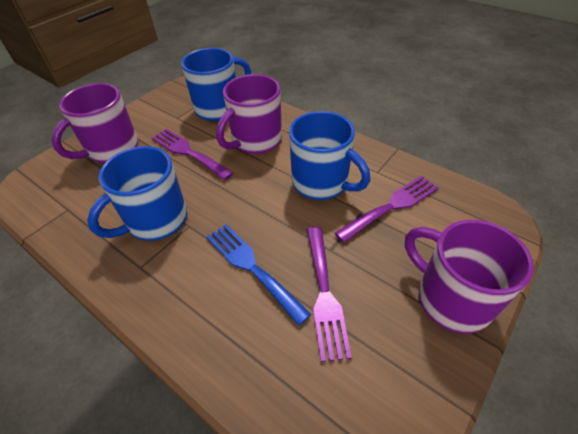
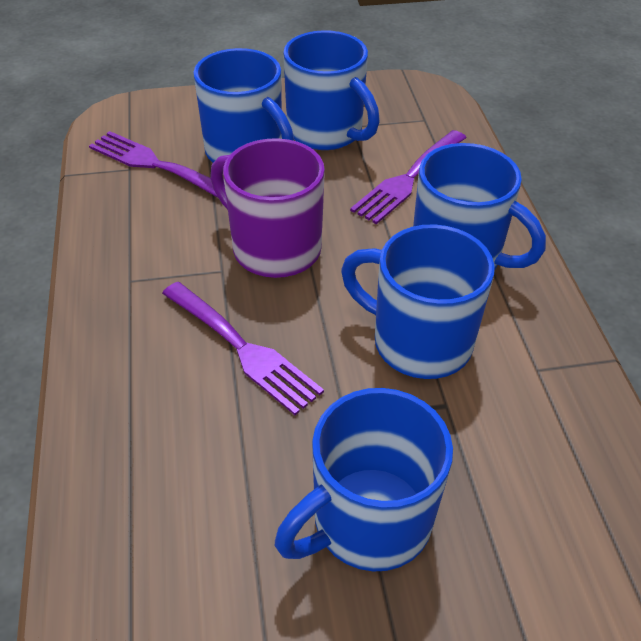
blue fork: [207,224,312,326] = 1 -> none = 0
blue mug: [87,146,187,241] [181,48,251,121] [289,111,370,200] = 3 -> [193,48,294,163] [275,388,453,572] [283,30,380,150] [341,224,495,379] [413,143,546,270] = 5
purple mug: [51,83,138,163] [216,74,282,154] [405,220,534,334] = 3 -> [210,138,325,278] = 1

